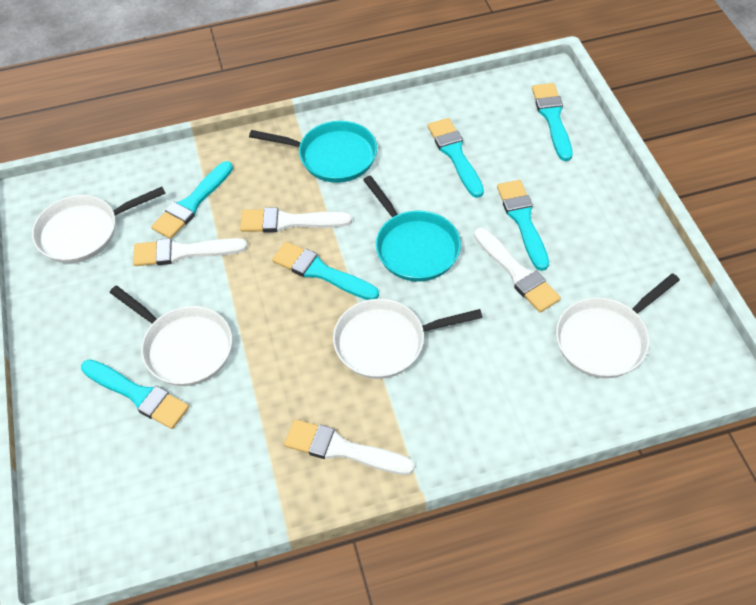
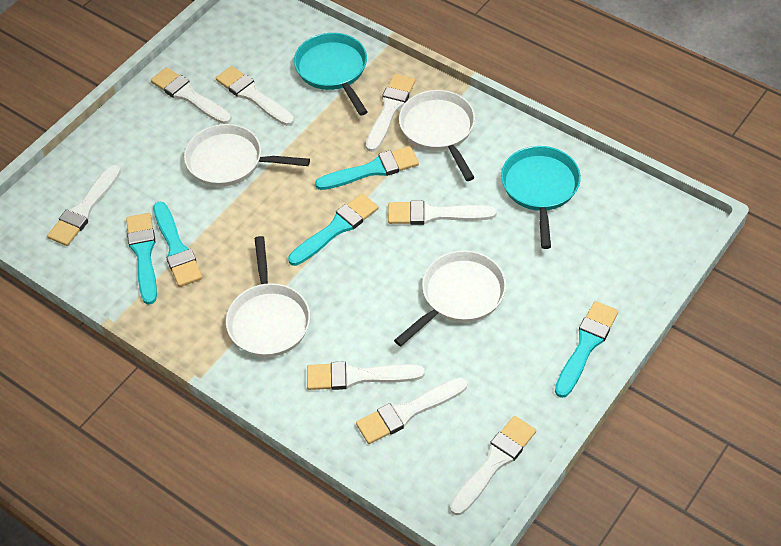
turquoise brush: [81,359,189,429] [151,161,233,239] [272,242,379,300] [428,118,484,198] [497,180,549,271] [532,83,572,161] = 6 -> [126,213,157,305] [153,202,202,287] [288,193,378,266] [315,146,419,190] [555,301,618,398] = 5
white brush: [133,238,248,266] [240,207,352,233] [284,419,415,475] [474,227,561,312] = 4 -> [47,165,121,246] [151,67,231,124] [216,66,294,126] [307,361,425,390] [356,377,467,444] [366,74,416,152] [388,200,496,225] [450,416,536,515] = 8

